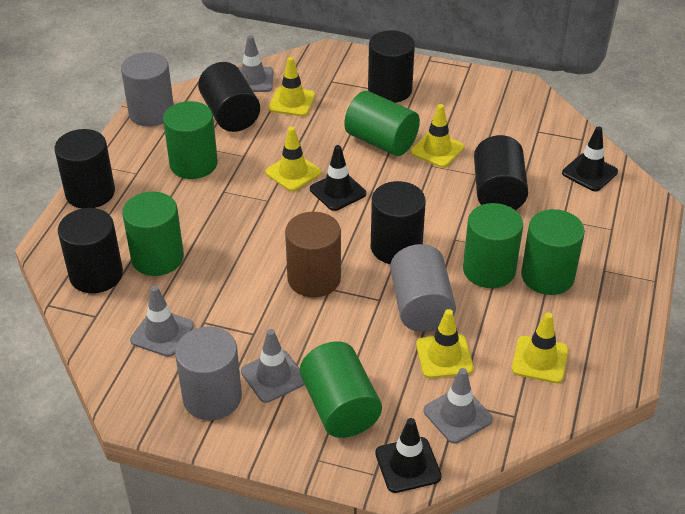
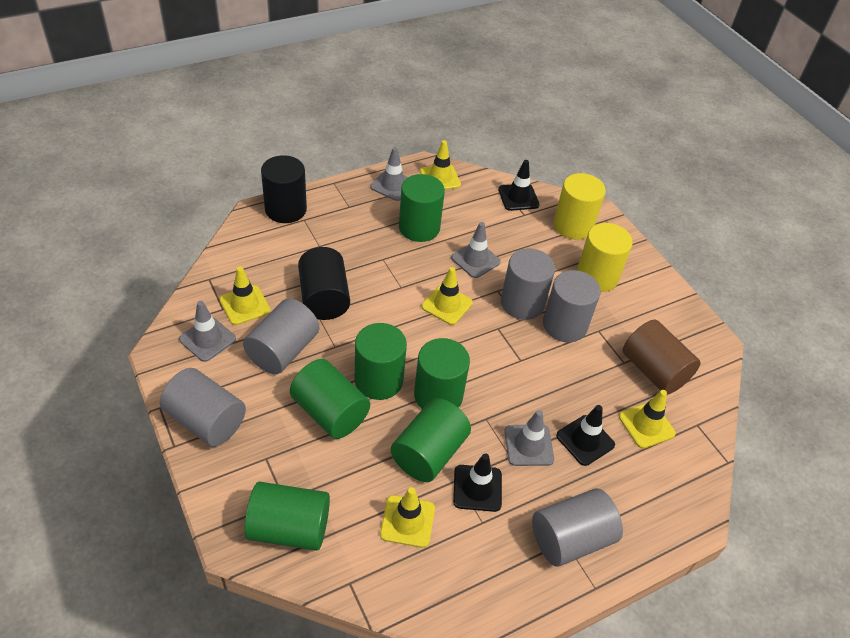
black cylinder: [54,129,115,209] [58,208,123,293] [198,62,260,132] [368,30,415,103] [371,181,426,264] [474,135,528,210] = 6 -> [261,155,307,223] [298,247,350,320] = 2
grey cylinder: [121,52,174,126] [175,326,242,420] [390,244,456,332] = 3 -> [160,368,246,447] [243,298,319,374] [501,248,555,320] [532,488,623,567] [543,270,601,342] = 5
yellow cylinder: none = 0 -> [554,173,606,240] [577,223,633,292] = 2

